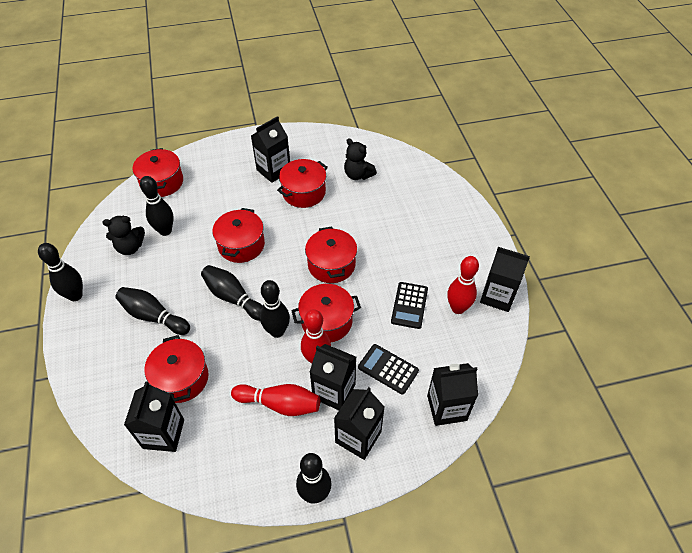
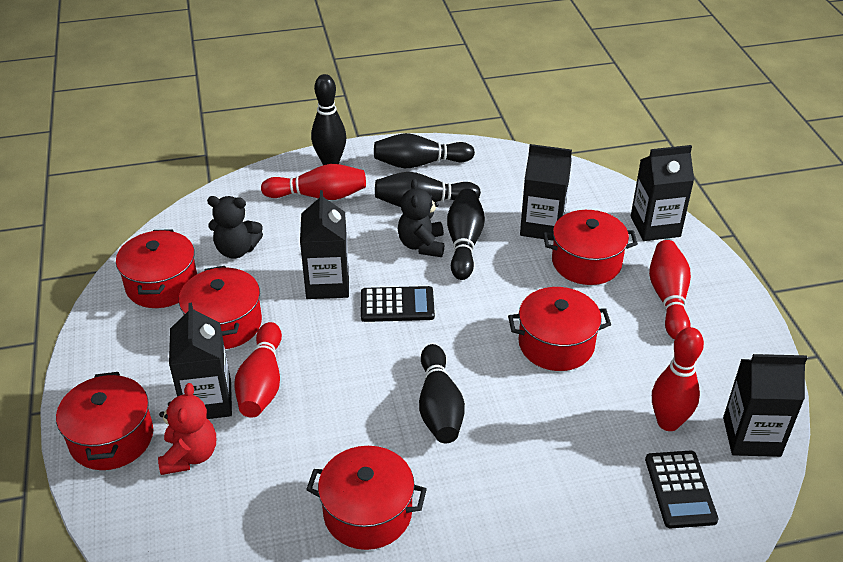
black bowling pin: [38,243,83,301] [115,287,190,335] [140,176,174,236] [201,265,263,321] [260,280,290,338] [296,453,332,504] = 6 -> [311,74,346,165] [374,133,475,168] [375,172,481,207] [419,344,465,443] [447,189,485,280] = 5
black carton: [124,381,184,452] [251,116,290,183] [310,344,356,410] [334,387,385,460] [427,363,478,426] [480,247,530,312] = 6 -> [169,303,232,419] [300,190,349,299] [520,144,572,241] [631,145,694,241] [723,354,807,457] = 5
red bowling pin: [231,384,320,416] [301,309,331,364] [447,256,479,314] = 3 -> [234,322,282,418] [261,164,366,200] [649,240,691,340] [652,327,704,431] = 4
red teddy bear: none = 0 -> [158,383,216,475] = 1

